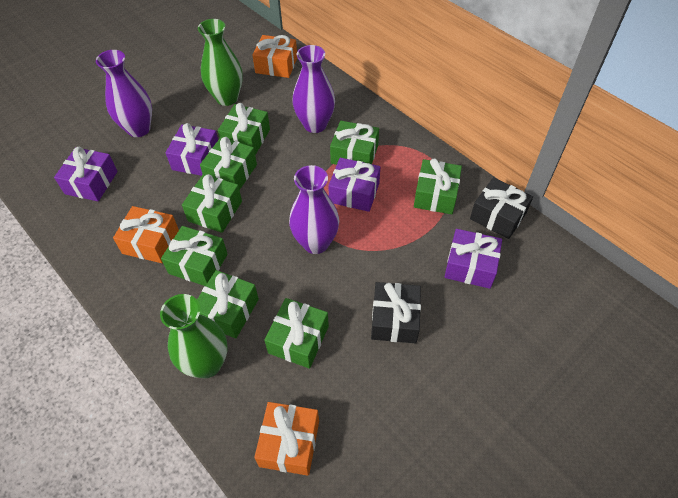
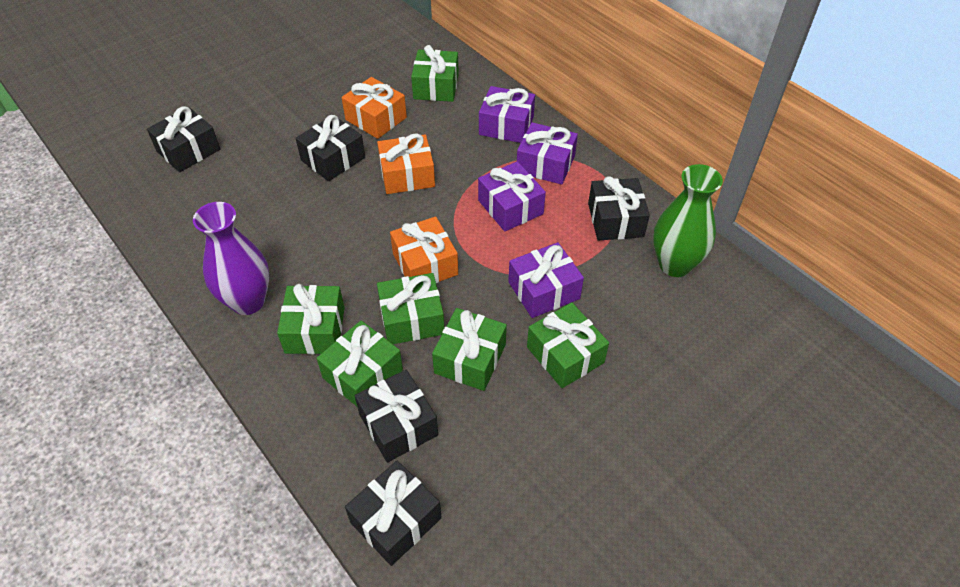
black gift: [371,282,421,343] [470,177,533,239] = 2 -> [147,106,220,172] [296,115,365,181] [345,461,442,566] [355,370,438,463] [588,176,650,241] = 5
green gift: [161,226,227,286] [182,174,242,233] [197,270,259,338] [200,137,257,190] [218,103,270,155] [265,298,329,369] [330,121,379,165] [414,158,462,214] = 8 -> [277,284,345,354] [317,320,403,406] [377,273,444,344] [411,45,459,102] [432,308,507,391] [527,302,609,388] = 6
green vase: [160,294,227,378] [198,19,243,106] = 2 -> [653,164,723,277] = 1
purple vase: [96,50,152,137] [289,165,339,254] [292,45,335,133] = 3 -> [193,202,270,315] = 1

